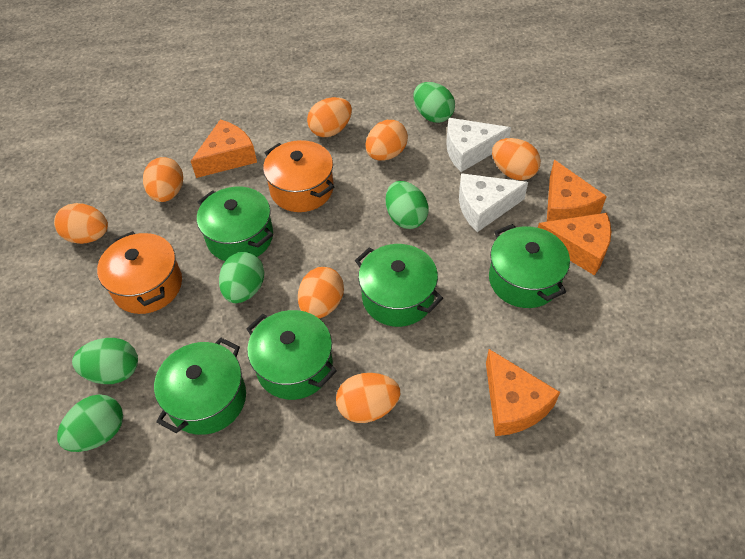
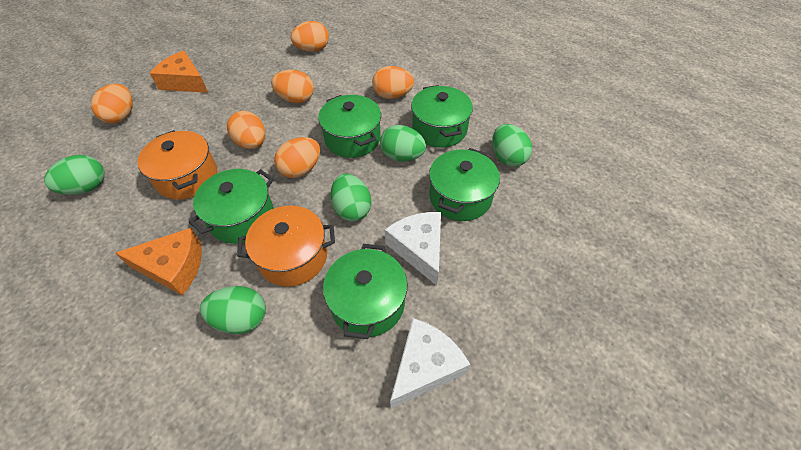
orange cheese: [191,120,257,178] [486,349,560,436] [538,213,611,276] [547,160,607,222] = 4 -> [116,228,202,296] [150,50,208,93] = 2
orange egg: [54,203,108,244] [143,157,183,202] [298,267,344,318] [307,97,352,137] [336,373,400,423] [366,120,408,161] [492,138,541,180] = 7 -> [91,84,133,124] [227,111,265,149] [271,70,314,103] [274,137,320,178] [291,21,329,52] [372,66,414,99] = 6

